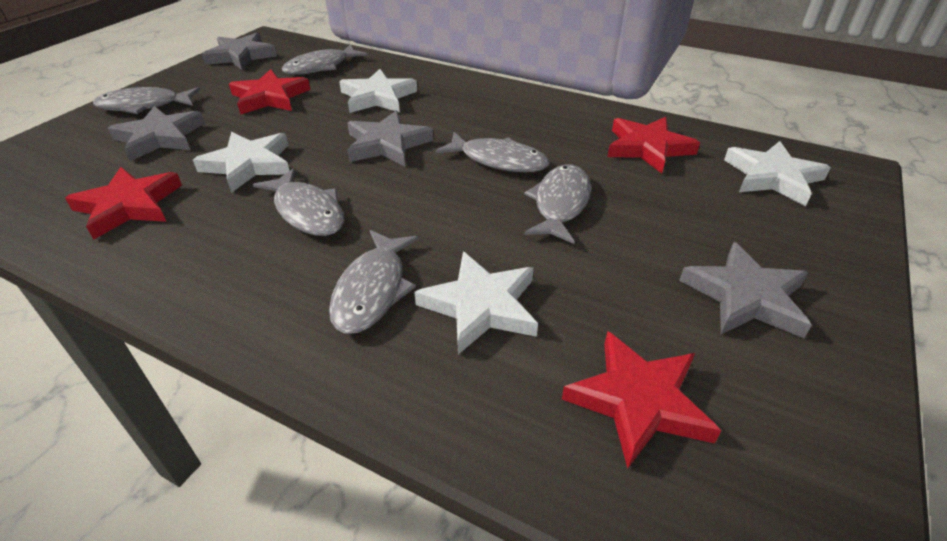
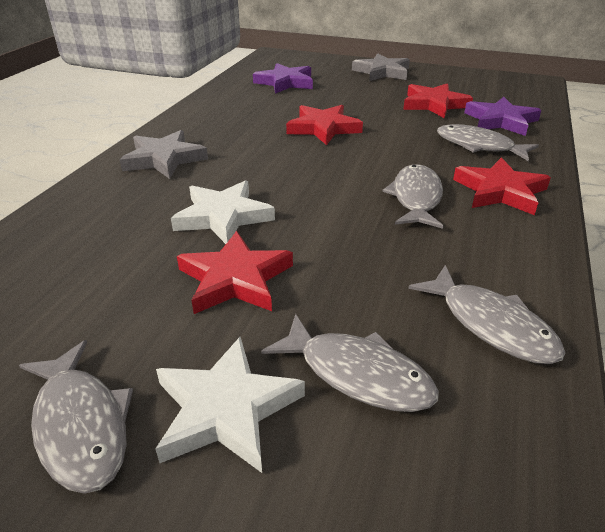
grey fish: [93,87,200,114] [253,168,344,236] [282,44,368,75] [329,230,419,334] [435,132,549,172] [524,165,591,244] = 6 -> [19,340,133,494] [261,314,439,412] [382,164,443,229] [408,265,565,364] [437,124,539,161] = 5
grey star: [108,106,205,161] [202,33,277,70] [347,111,433,166] [679,242,812,338] = 4 -> [120,130,208,179] [352,53,410,81] = 2
purple star: none = 0 -> [253,63,313,94] [464,97,542,136] = 2
white star: [193,132,290,193] [339,69,417,113] [414,252,538,354] [724,141,831,206] = 4 -> [156,337,305,473] [171,180,275,244] = 2

